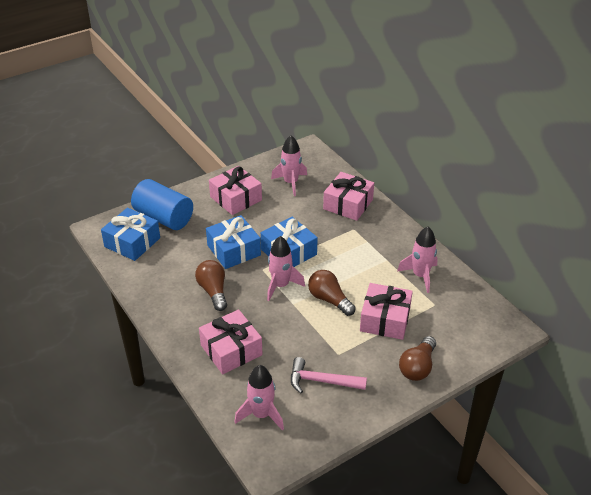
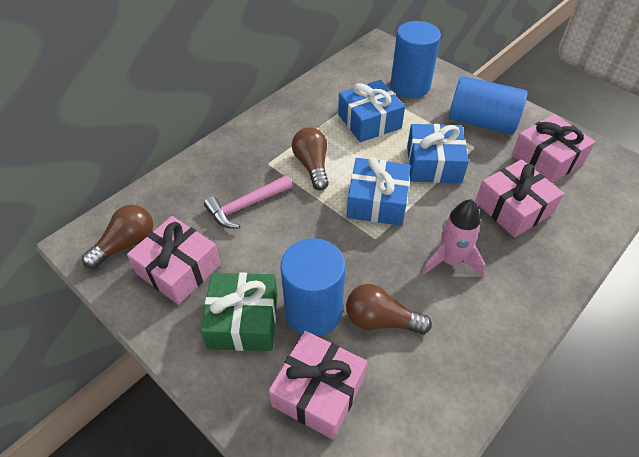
blue cylinder: [131,179,193,230] = 1 -> [281,238,346,336] [391,21,441,98] [449,76,528,134] = 3
green gift: none = 0 -> [201,272,278,351] = 1
pink rocket: [235,365,284,431] [267,236,305,301] [271,135,307,196] [397,227,438,293] = 4 -> [422,199,485,277] = 1

